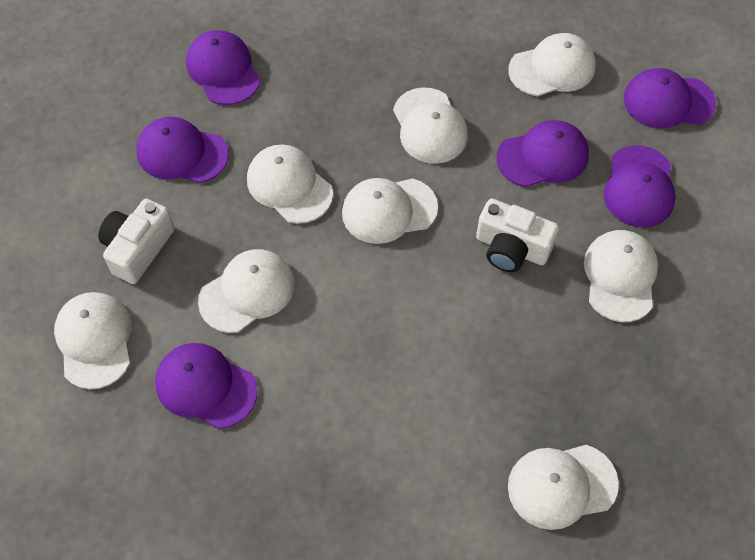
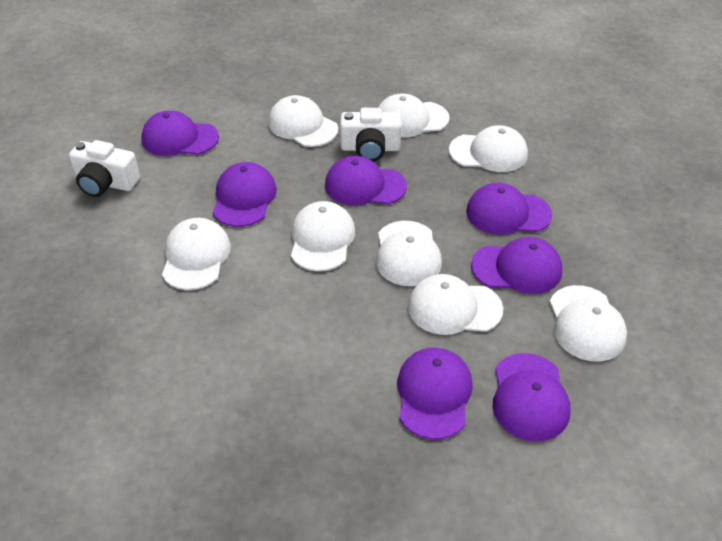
purple cap: [136,117,229,183] [155,343,257,429] [186,30,260,105] [496,120,589,187] [604,145,676,227] [624,68,716,129] = 6 -> [141,110,219,156] [212,162,277,227] [325,156,407,205] [397,348,473,440] [466,183,552,235] [471,237,562,294] [493,353,570,442] = 7

